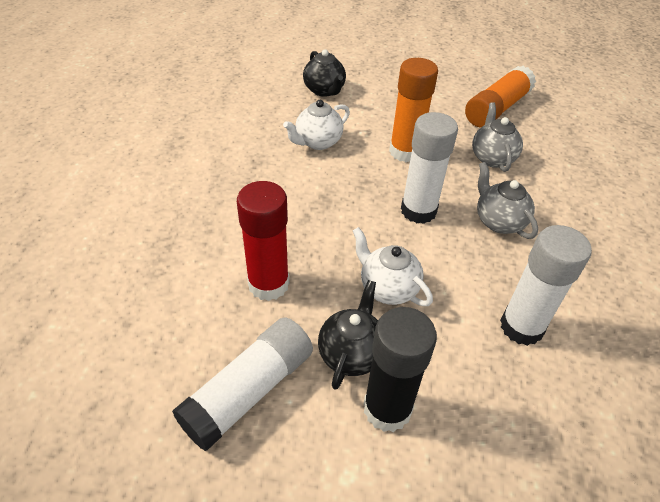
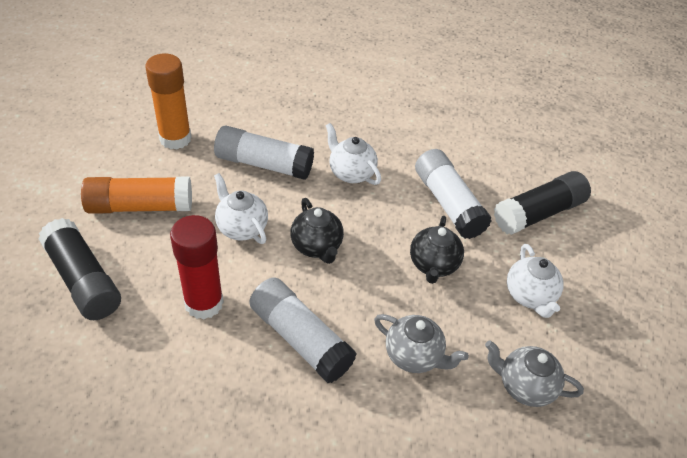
black glue stick: [364,307,437,432] = 1 -> [38,218,121,320] [494,171,591,235] = 2
white teapot: [283,100,350,150] [353,227,433,306] = 2 -> [214,173,268,244] [325,123,381,185] [507,244,563,318] = 3

